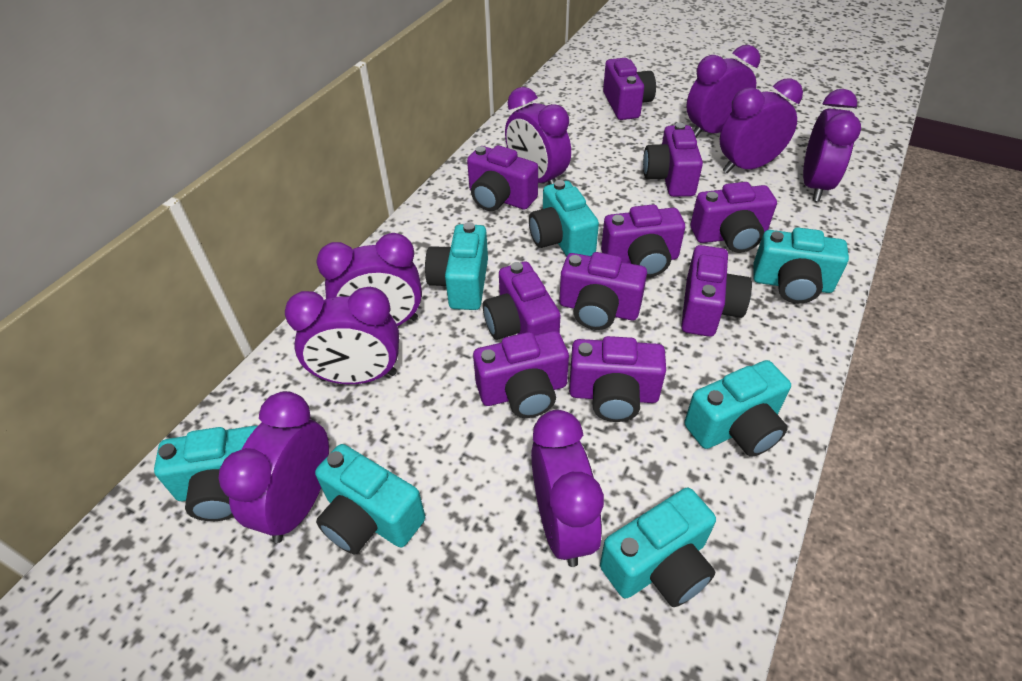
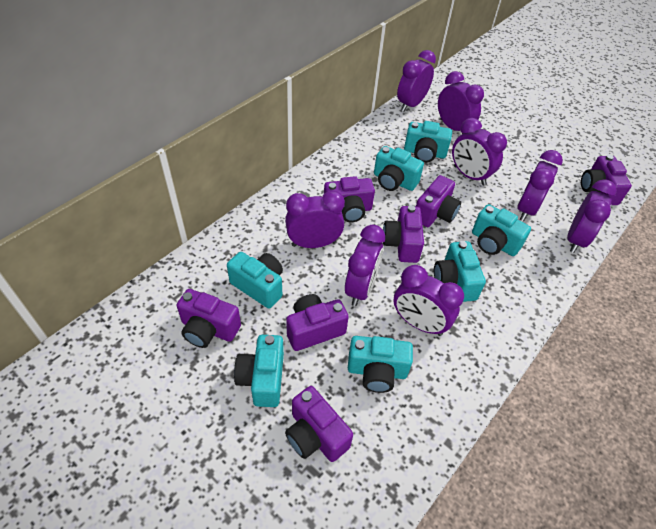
purple camera: [467,145,538,211] [473,331,569,418] [483,262,561,340] [560,252,647,330] [569,336,666,422] [601,204,685,277] [603,58,656,120] [643,123,703,197] [681,245,752,337] [691,182,777,253] = 10 -> [176,289,241,348] [285,386,353,462] [286,294,349,351] [324,176,375,222] [383,205,424,263] [416,175,461,227] [581,155,632,205] = 7

